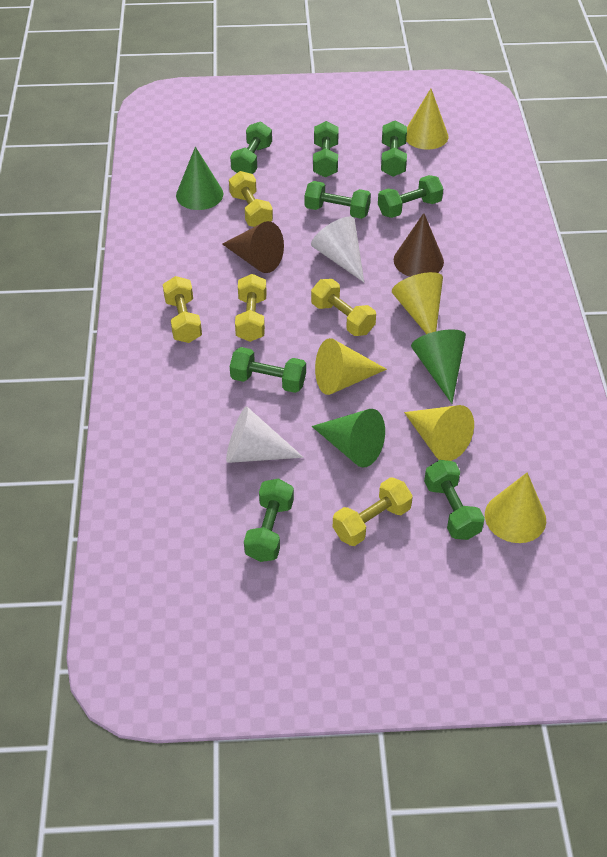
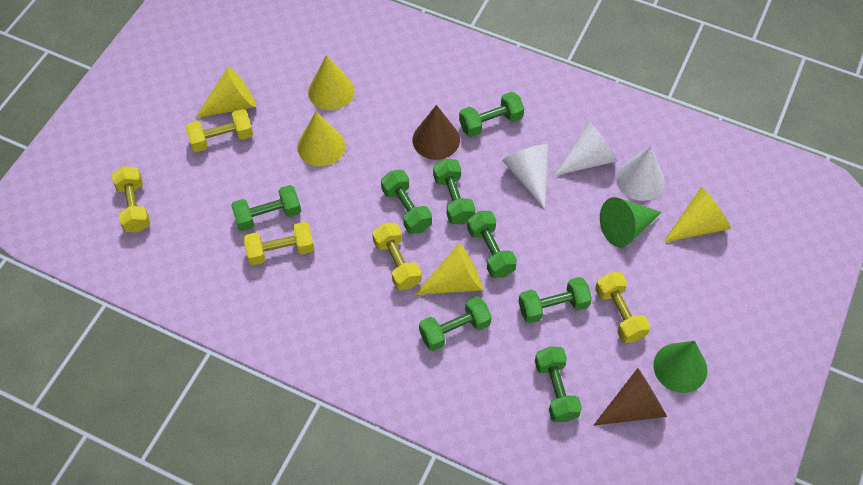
green cone: [176,147,223,210] [311,409,385,468] [411,329,466,404] = 3 -> [600,197,662,247] [653,341,707,393] = 2
white cone: [226,407,304,463] [311,216,364,282] = 2 -> [502,144,549,209] [554,121,617,176] [616,146,665,201] = 3

